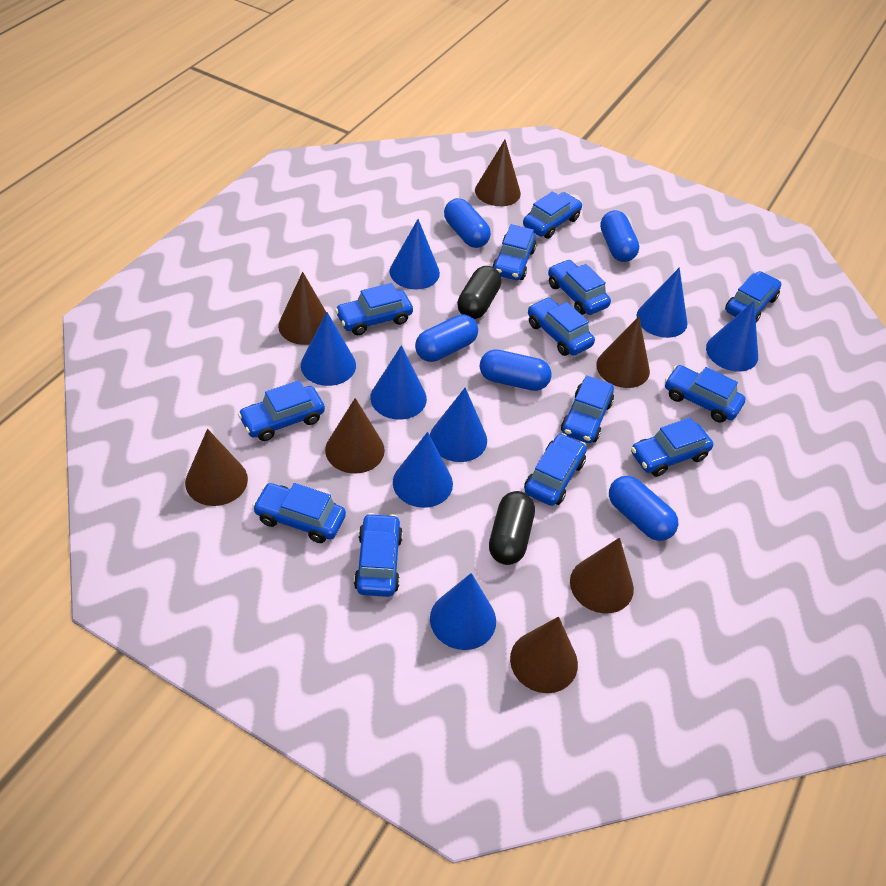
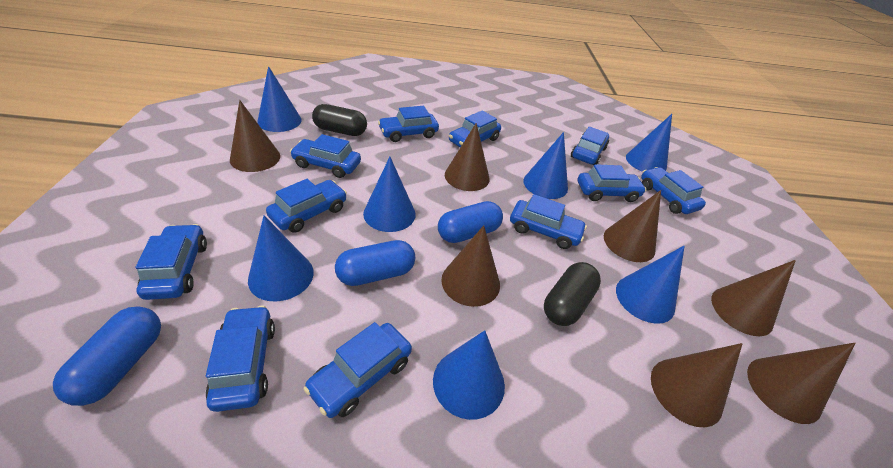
blue capsule: [415,314,478,362] [444,198,491,248] [480,349,552,391] [600,210,639,262] [609,476,678,541] = 5 -> [53,306,161,406] [335,240,415,286] [438,201,503,243] = 3
blue car: [238,380,325,441] [252,483,346,543] [335,283,413,335] [354,513,403,597] [492,224,536,280] [523,191,582,239] [524,433,587,506] [528,297,595,356] [548,259,611,315] [561,375,614,443] [631,418,713,477] [665,365,745,423] [725,271,781,322] = 13 -> [136,224,207,300] [206,306,275,412] [266,179,347,233] [290,134,361,178] [303,322,412,418] [378,106,439,142] [449,110,501,147] [510,194,587,249] [571,126,609,166] [577,164,646,202] [641,167,706,214] = 11
blue cone: [301,312,356,386] [370,345,427,420] [389,219,440,290] [393,432,453,508] [430,387,487,462] [430,573,496,650] [637,267,688,338] [706,301,758,372] = 8 -> [248,216,314,301] [257,66,302,132] [363,157,416,232] [433,330,505,420] [523,132,568,199] [616,246,685,324] [626,114,672,172] = 7

